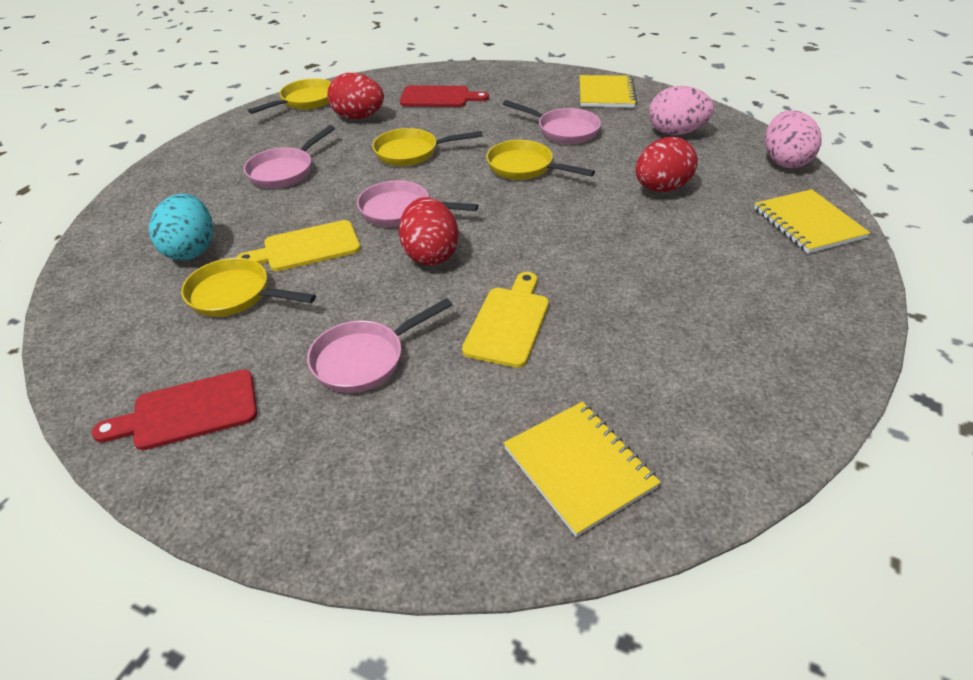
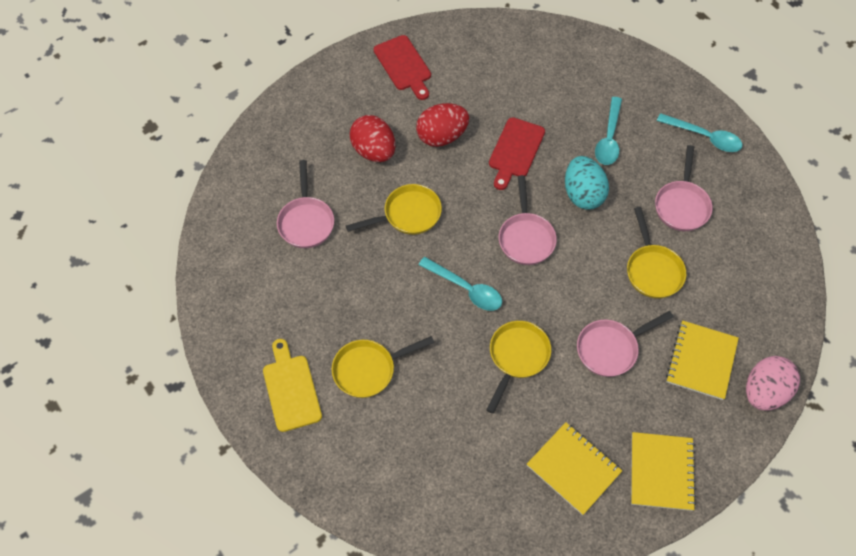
pink egg: [649,86,714,135] [765,110,822,168] = 2 -> [746,356,800,410] = 1
red egg: [327,73,384,119] [399,197,459,266] [635,137,698,192] = 3 -> [350,115,395,162] [416,103,469,147] = 2
turquoise spoon: none = 0 -> [419,257,502,311] [595,97,622,165] [657,113,743,152] = 3
yellow cutting board: [236,220,360,271] [462,272,549,368] = 2 -> [263,339,322,432] = 1

